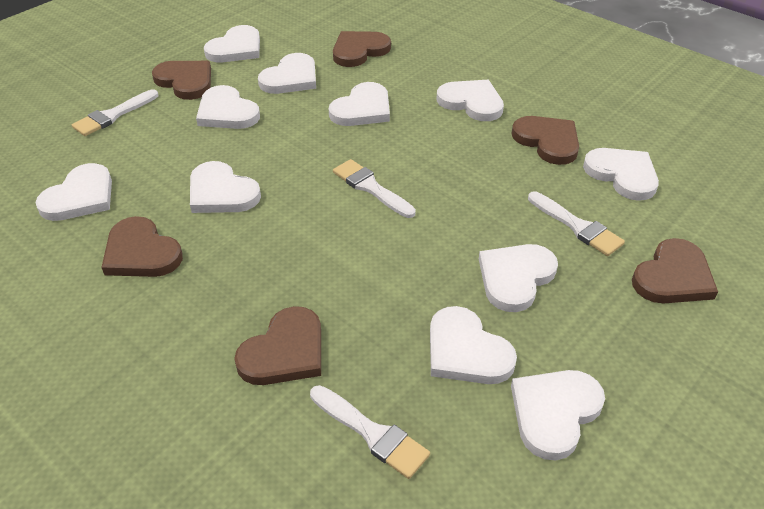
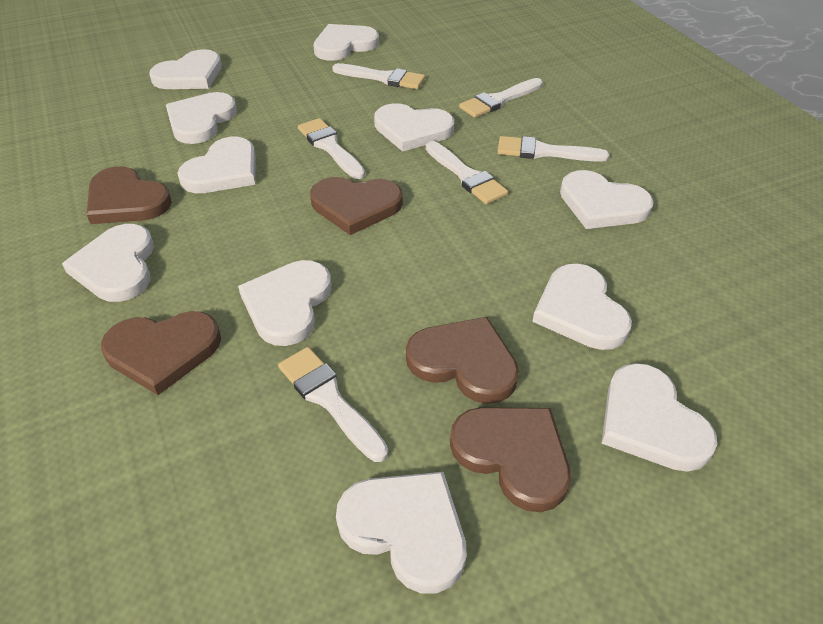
brown heart: [101,216,183,277] [152,61,211,100] [234,306,321,385] [333,31,391,67] [512,116,579,165] [632,238,718,303] = 6 -> [87,166,172,224] [101,311,221,395] [310,177,403,235] [406,317,519,404] [450,407,571,512] = 5
white brush: [72,89,158,136] [310,385,430,479] [333,159,416,218] [528,191,625,256] = 4 -> [278,347,388,462] [298,118,365,179] [332,63,425,89] [426,141,508,204] [459,78,543,118] [498,136,609,162] = 6

